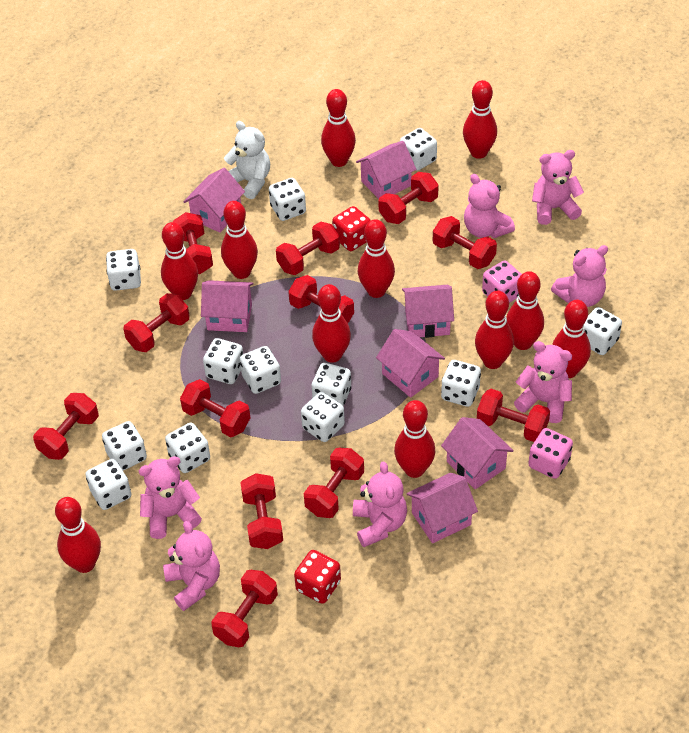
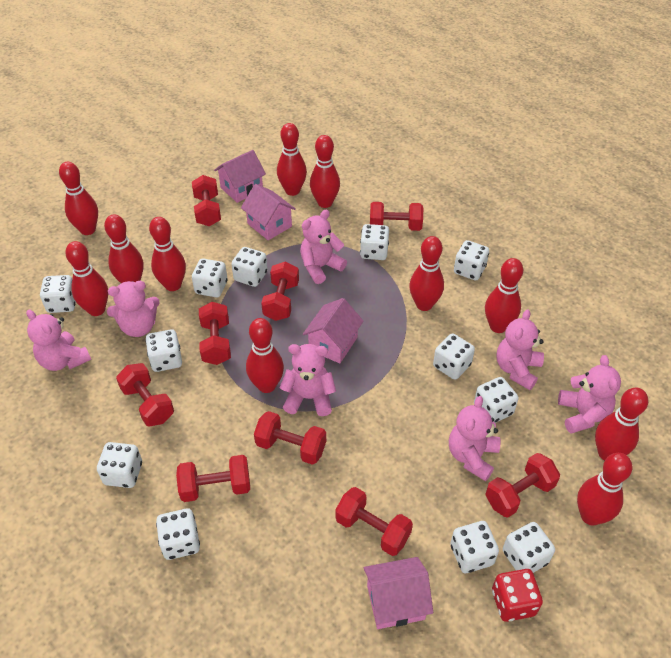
pink dice: [482,260,522,303] [528,428,573,479] = 2 -> none = 0
pink house: [183,168,245,233] [201,280,253,332] [356,141,416,199] [376,329,445,398] [402,285,454,338] [406,473,478,543] [441,417,514,489] = 7 -> [214,150,266,203] [241,184,296,240] [303,298,364,363] [364,557,433,629] = 4
red dice: [294,550,341,604] [332,206,371,251] = 2 -> [492,569,543,622] = 1
red dumbbell: [33,393,99,460] [123,293,190,352] [173,212,213,274] [180,379,250,437] [211,570,278,647] [240,473,283,549] [276,222,340,275] [288,275,354,323] [304,448,364,518] [379,172,439,224] [433,216,497,269] [477,389,550,442] = 12 -> [116,363,174,426] [176,455,250,502] [192,175,221,226] [199,302,231,365] [254,411,326,465] [261,261,299,321] [335,487,413,556] [370,202,423,231] [485,453,560,518] = 9
white teddy bear: [224,121,270,199] = 1 -> none = 0

